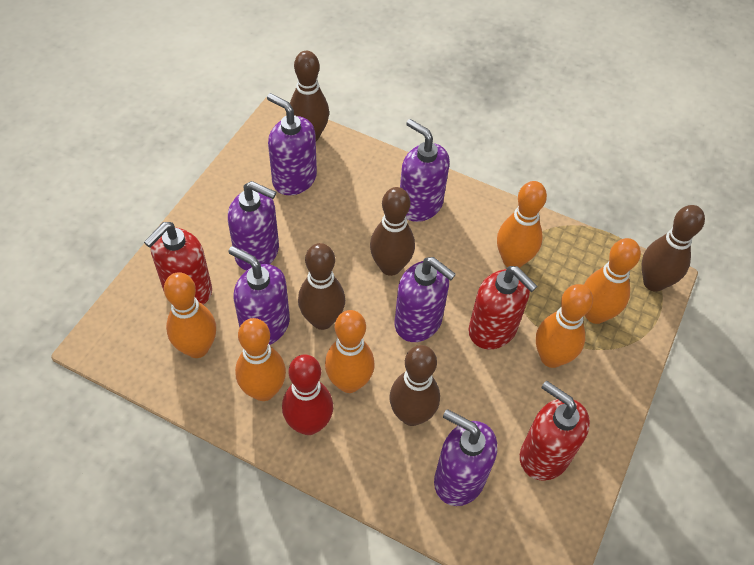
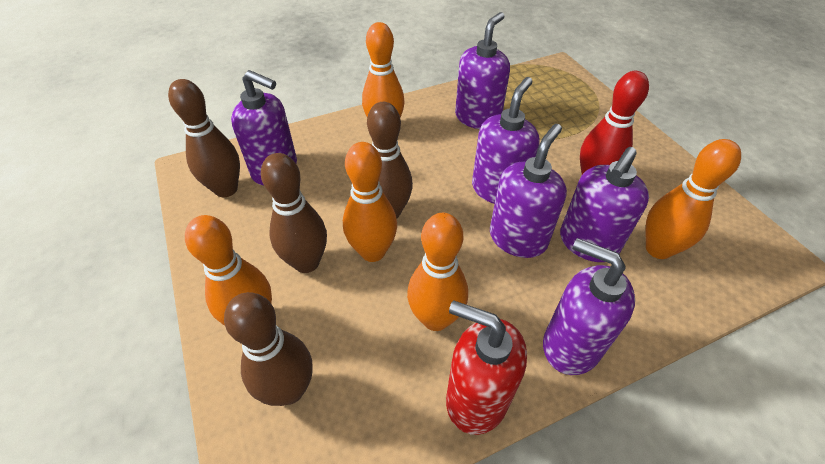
brown bowling pin: [290,51,329,141] [298,243,345,330] [370,187,415,276] [389,345,440,426] [641,205,705,292] = 5 -> [168,79,240,197] [224,292,313,406] [261,153,327,273] [367,102,413,219] = 4
orange bowling pin: [164,272,216,358] [235,318,286,401] [325,310,374,393] [497,181,547,268] [536,284,593,368] [584,238,641,324] = 6 -> [185,215,272,326] [343,142,397,262] [362,22,405,118] [407,213,468,331] [645,139,741,259] = 5
red soap dispenser: [144,222,212,305] [468,266,538,349] [520,381,590,481] = 3 -> [446,301,527,435] = 1

